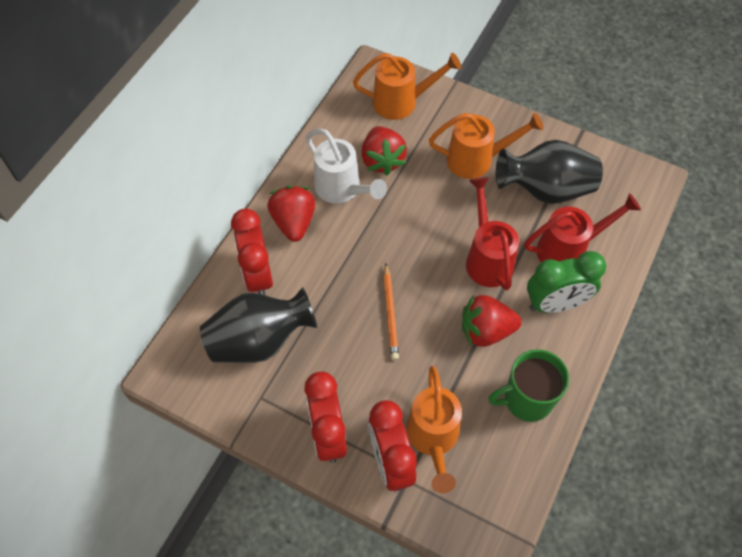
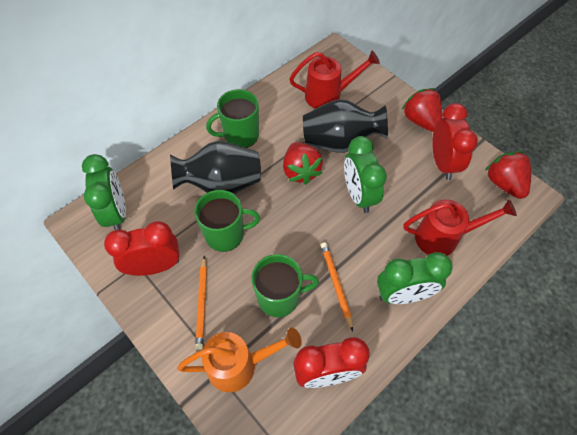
green clock: [527,251,606,313] = 1 -> [82,154,126,230] [344,136,387,213] [377,252,453,304] = 3
green mug: [488,349,569,422] = 1 -> [194,190,260,252] [206,89,259,148] [251,254,319,317] = 3
orange pencil: [383,263,399,360] = 1 -> [195,256,207,351] [321,242,353,331] = 2
orange watering can: [353,53,461,120] [406,366,462,494] [429,113,544,179] = 3 -> [177,327,302,392] = 1
white watering can: [306,129,387,204] = 1 -> none = 0

